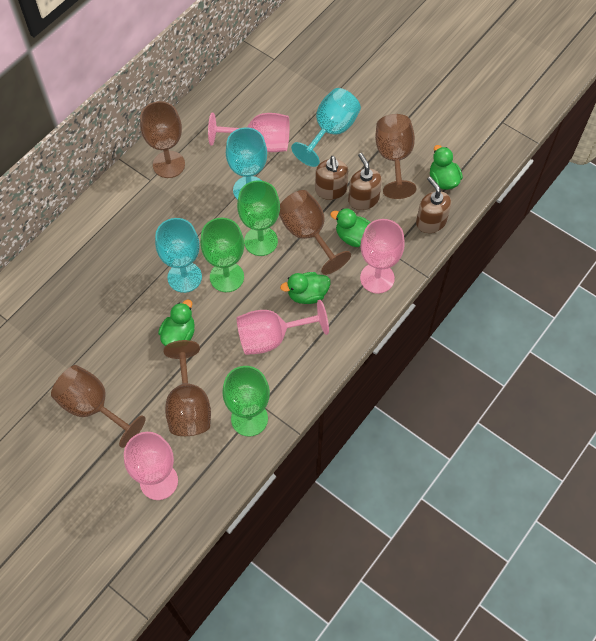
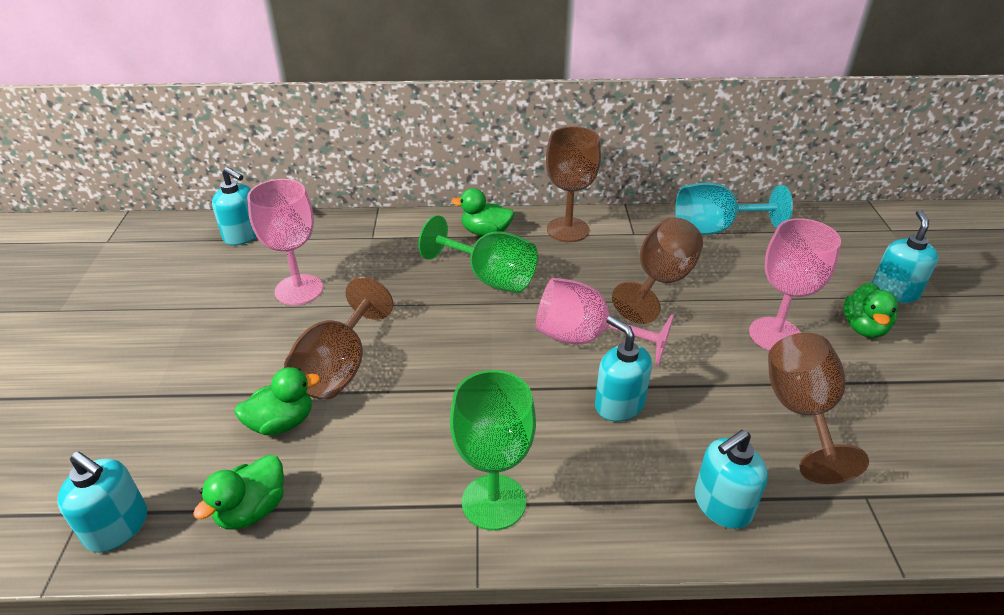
brown goblet: [51,365,146,448] [140,101,185,178] [163,340,211,436] [279,190,351,275] [375,114,417,199] = 5 -> [284,277,393,400] [546,126,601,242] [612,217,703,324] [768,333,869,484] = 4
brown soap dispenser: [315,156,348,200] [348,153,382,210] [416,177,451,233] = 3 -> none = 0
green goblet: [200,218,244,292] [222,366,270,436] [237,180,280,256] = 3 -> [418,215,538,293] [450,370,536,530] = 2
pink goblet: [124,432,178,500] [208,113,290,152] [237,300,329,355] [360,219,405,294] = 4 -> [247,179,323,305] [536,278,674,366] [749,218,841,351] = 3
turquoise goblet: [155,218,202,293] [226,127,267,200] [291,88,361,167] = 3 -> [675,183,793,235] = 1
turquoise soap dispenser: none = 0 -> [57,452,147,553] [212,167,257,245] [595,316,652,422] [694,430,768,529] [872,210,939,303] = 5

